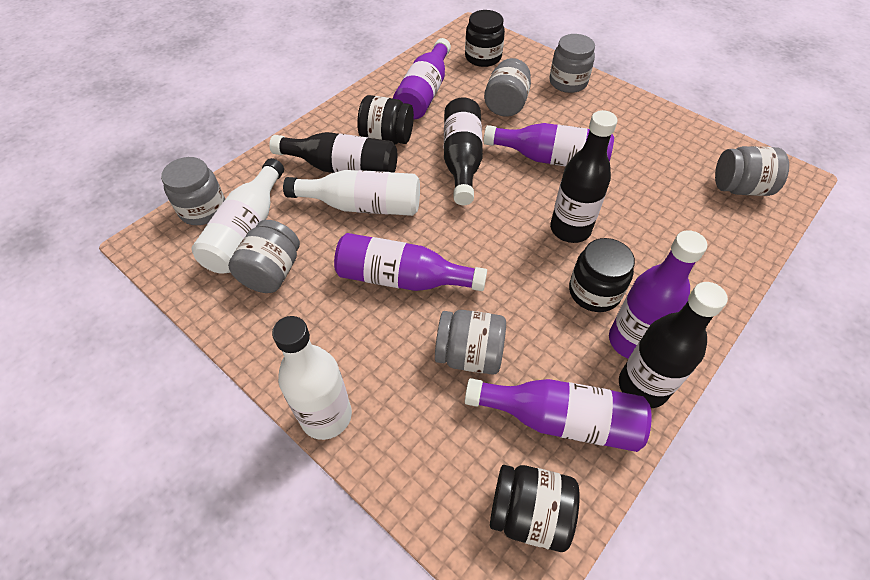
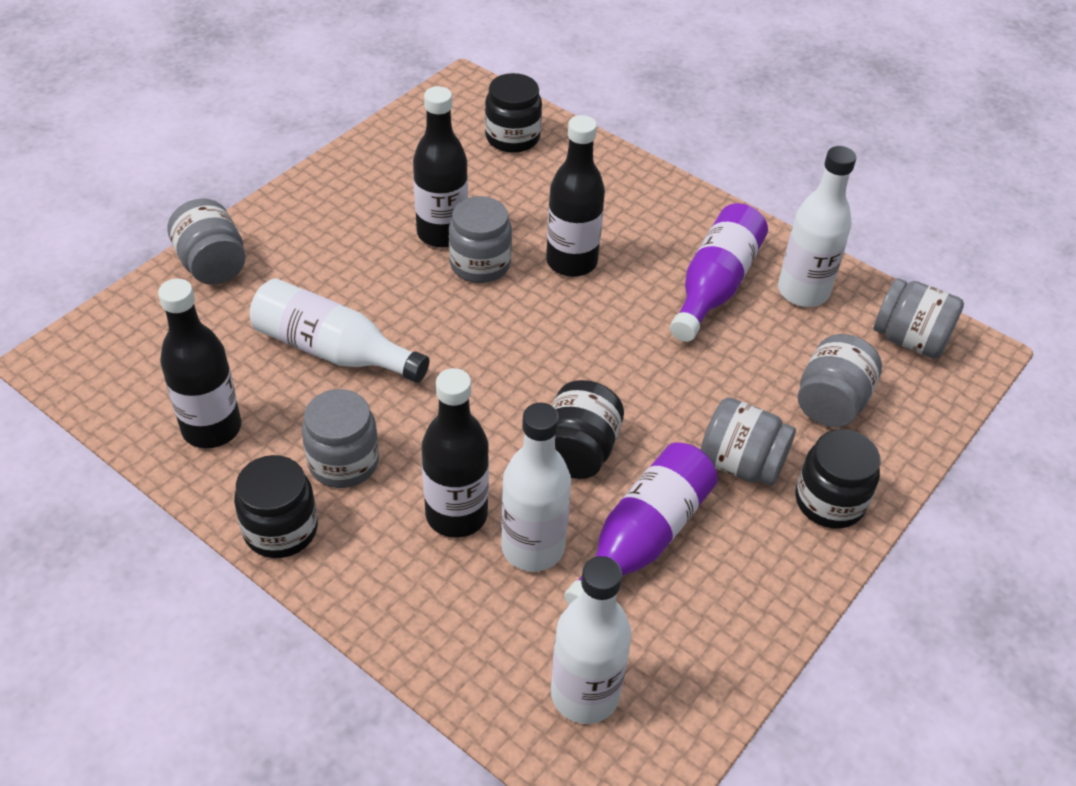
purple bottle: [334,233,487,291] [393,38,451,119] [465,378,652,452] [484,123,614,167] [609,230,707,359] = 5 -> [564,442,718,605] [670,203,768,342] = 2
white bottle: [192,158,284,274] [272,316,352,440] [283,170,420,216] = 3 -> [250,278,430,383] [501,403,571,572] [551,556,632,724] [778,146,856,307] = 4

